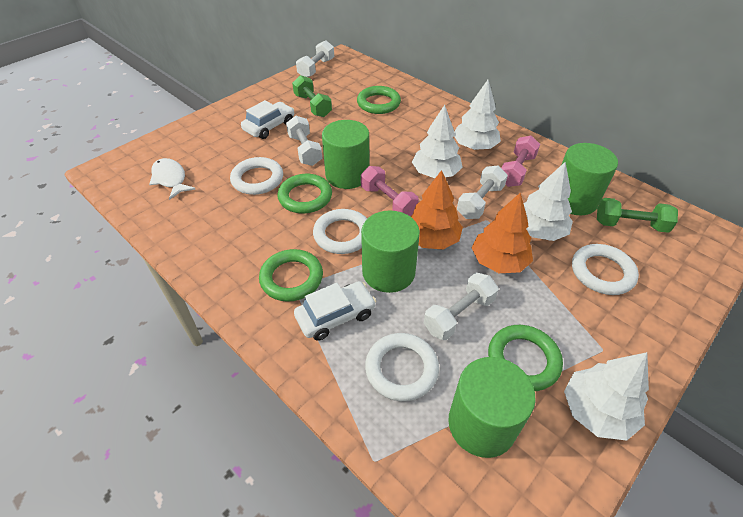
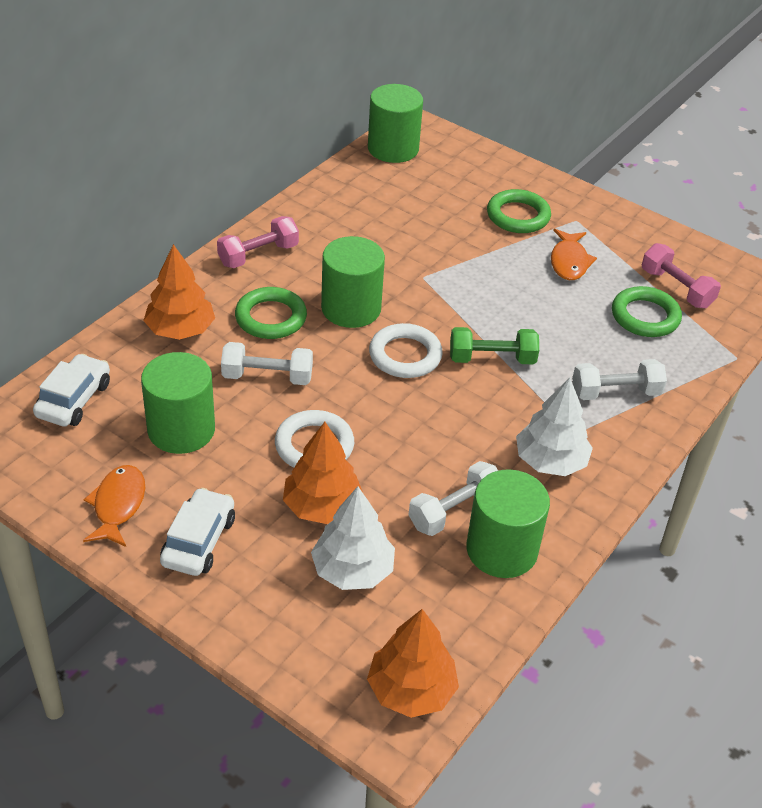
green dumbbell: [292,75,332,117] [597,198,678,233] = 2 -> [450,327,539,364] = 1
green ring: [259,249,323,302] [277,174,332,213] [357,86,401,114] [488,325,563,391] = 4 -> [235,287,307,339] [487,189,551,233] [612,286,682,337] = 3
orange fish: none = 0 -> [83,465,145,547] [551,229,597,280] = 2
orange tree: [411,170,463,250] [472,192,533,273] = 2 -> [143,244,215,340] [283,422,363,524] [367,609,459,718] = 3
white dumbbell: [286,116,322,166] [296,40,334,77] [424,273,498,340] [457,166,508,219] = 4 -> [221,342,313,385] [409,461,498,536] [572,359,667,400] = 3
white fish: [149,158,195,200] = 1 -> none = 0
white ring: [230,157,283,195] [313,209,367,254] [365,333,439,401] [572,244,639,295] = 4 -> [275,410,354,468] [369,323,443,378] = 2
white tree: [412,105,463,178] [454,80,501,150] [524,162,573,241] [564,352,649,441] = 4 -> [311,486,395,590] [516,377,593,476] = 2

